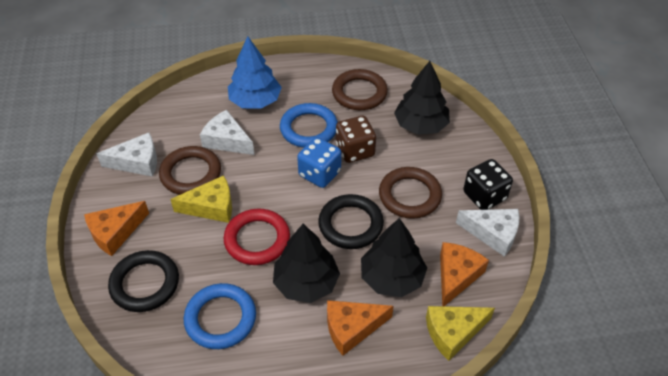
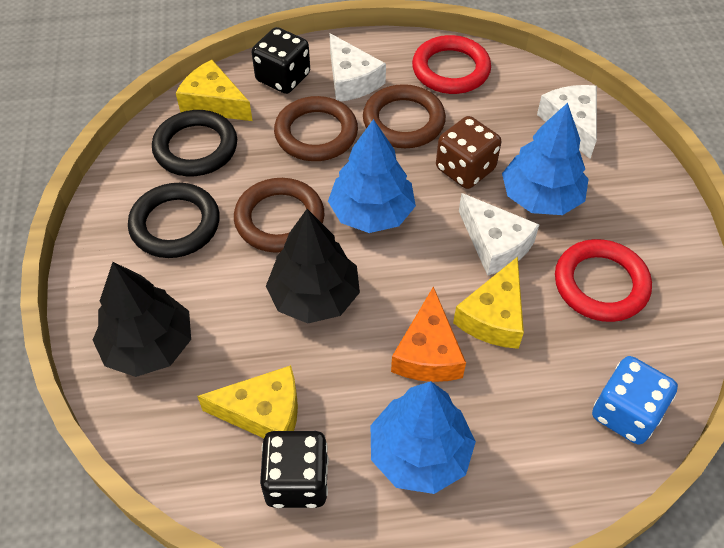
black dice: [463,159,513,210] = 1 -> [252,27,310,94] [260,431,329,508] = 2
black tree: [273,224,340,303] [361,218,427,297] [394,61,450,135] = 3 -> [93,262,191,377] [266,209,360,323] = 2
blue ring: [184,283,256,349] [280,103,338,148] = 2 -> none = 0
blue tree: [228,36,282,109] = 1 -> [328,119,416,233] [371,381,476,494] [502,103,589,215] = 3
orange cheese: [84,201,149,256] [327,300,394,356] [440,242,489,306] = 3 -> [391,286,466,382] = 1
red ring: [224,209,290,265] = 1 -> [412,35,491,94] [555,239,652,322] = 2
yellow cheese: [170,175,232,223] [426,306,495,361] = 2 -> [176,60,253,121] [197,365,298,438] [453,257,524,349] = 3

